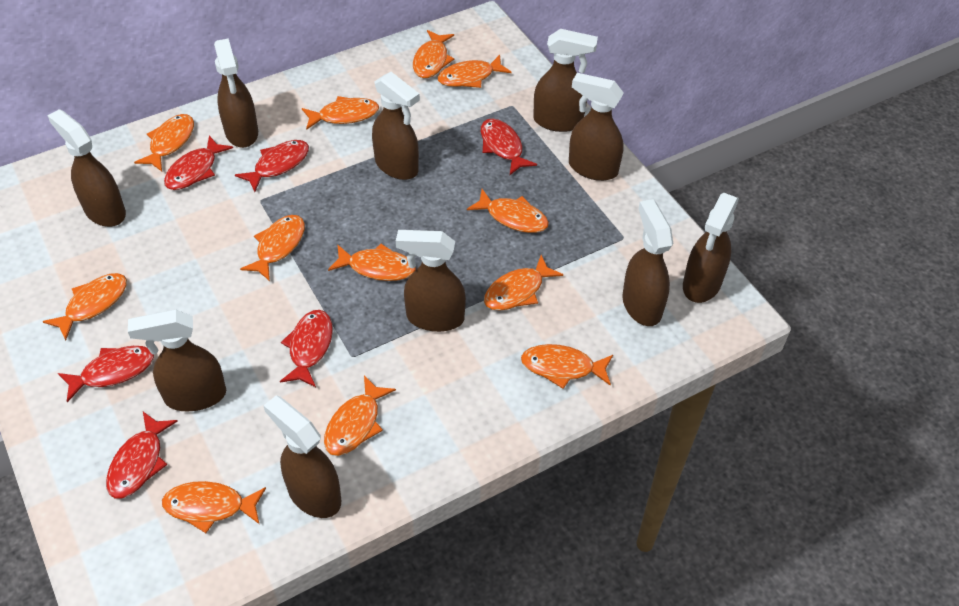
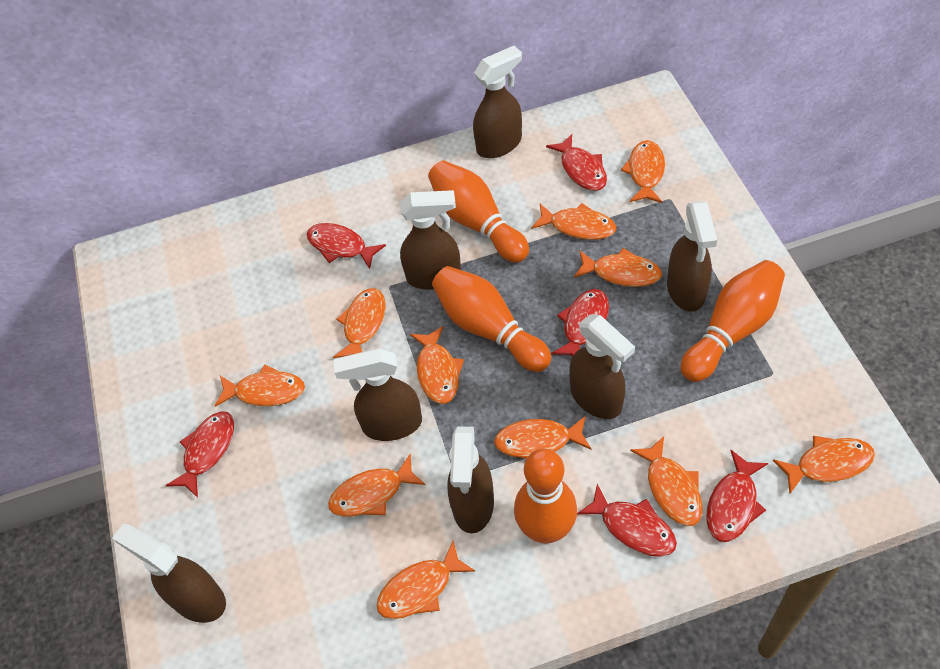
brown spray bottle: [47,109,126,227] [128,309,226,411] [214,38,258,148] [263,395,341,518] [372,72,420,180] [396,230,466,332] [533,29,598,132] [569,73,624,181] [622,199,673,326] [683,193,739,303] = 10 -> [112,524,226,623] [333,348,422,441] [400,190,461,290] [448,427,494,533] [473,46,522,158] [570,314,635,419] [667,201,717,312] = 7
orange bowling pin: none = 0 -> [428,161,529,263] [432,266,551,372] [514,449,577,544] [681,260,785,382] = 4
orange fish: [42,273,127,341] [134,114,194,171] [162,481,266,533] [240,215,305,281] [302,96,379,130] [324,375,396,456] [328,244,416,281] [413,30,454,78] [437,55,511,88] [467,189,549,233] [484,255,563,311] [521,344,613,389] = 12 -> [214,364,305,407] [328,454,425,517] [333,288,385,358] [376,541,475,619] [410,326,464,404] [494,416,591,459] [531,203,616,240] [574,248,662,287] [621,140,665,203] [630,436,703,526] [773,436,875,494] = 11

